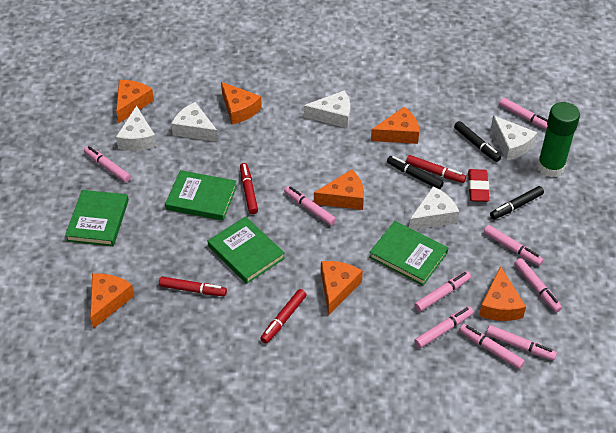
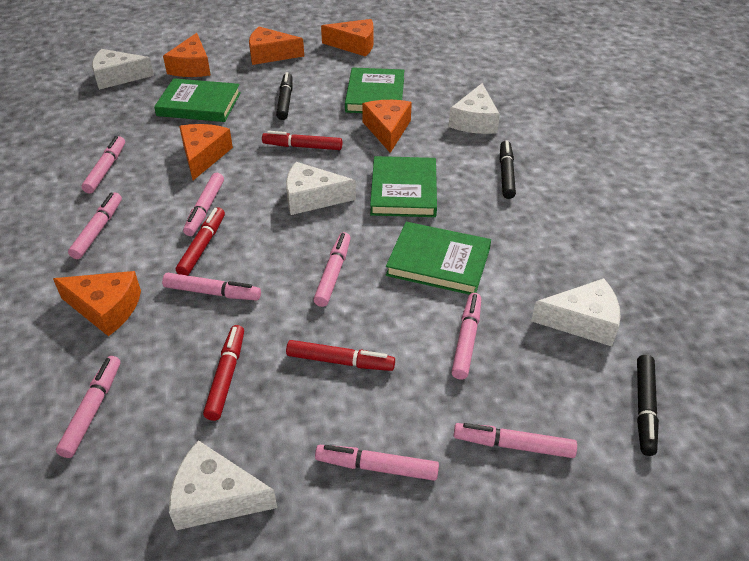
green glue stick: [537,102,580,177] = 1 -> none = 0
orange cheese: [90,273,134,329] [116,80,154,123] [221,82,262,124] [314,169,364,210] [321,261,363,315] [371,107,419,144] [479,266,526,321] = 7 -> [53,271,141,336] [163,33,211,77] [179,124,233,180] [249,27,304,65] [321,19,373,57] [362,100,412,153] = 6
red eraser: [468,169,489,202] = 1 -> none = 0

